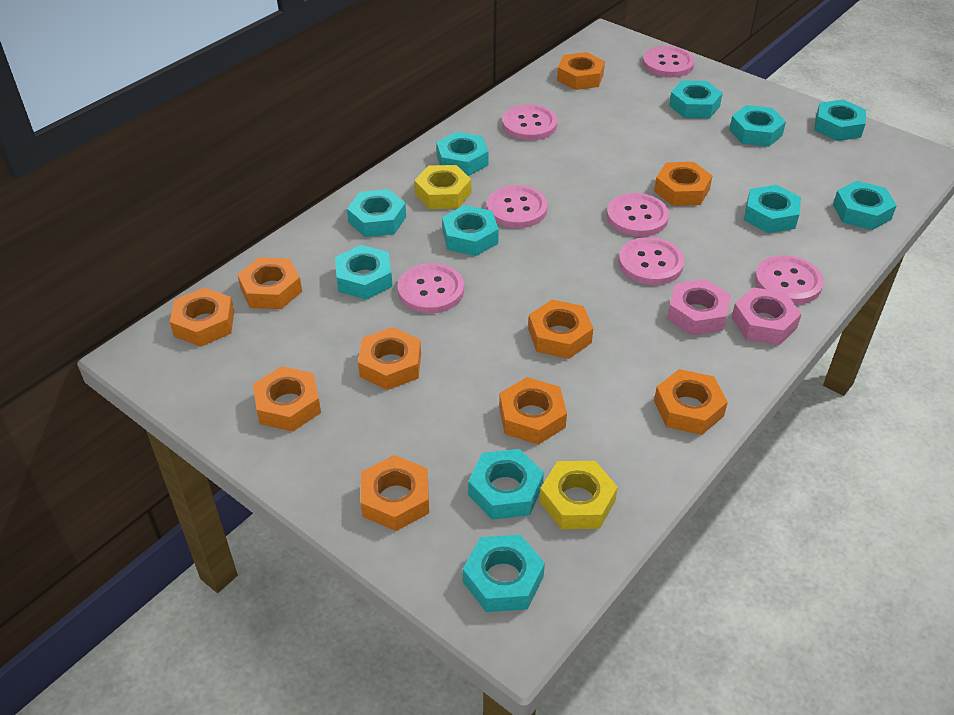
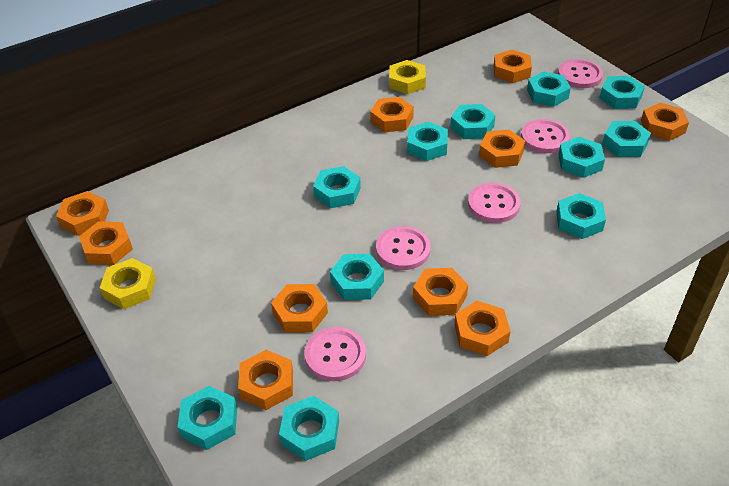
pink button: [397,263,464,314] [487,185,548,228] [502,104,557,141] [607,193,669,237] [618,237,684,285] [643,46,695,77] [755,255,824,305] = 7 -> [304,327,366,381] [376,226,431,270] [468,183,521,223] [521,119,570,153] [558,59,603,88] = 5
pink nut: [667,279,731,335] [731,287,802,345] = 2 -> none = 0

